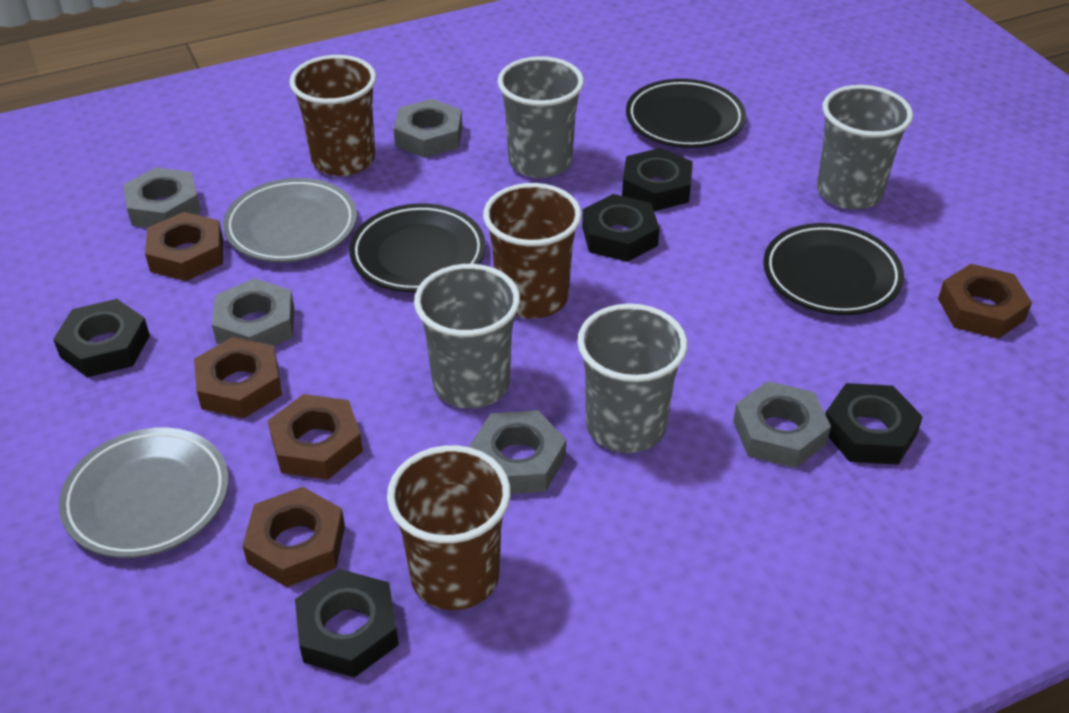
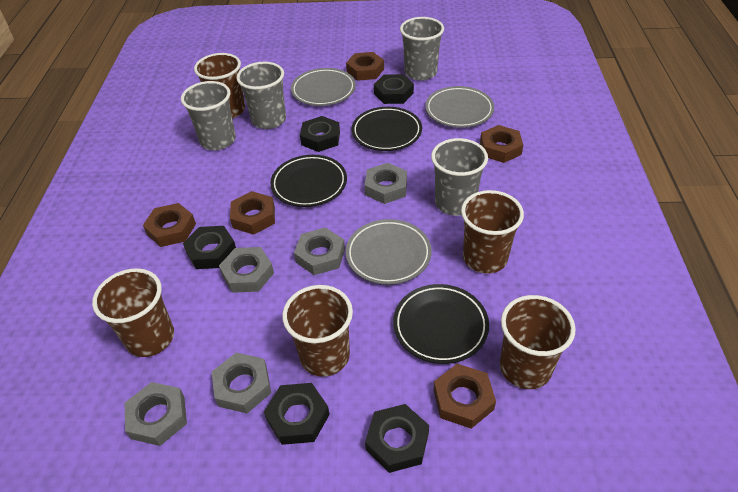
brown cup: [289,55,376,176] [387,445,511,610] [483,183,582,319] = 3 -> [92,268,174,357] [194,53,245,118] [282,285,353,377] [461,190,524,274] [500,295,576,389] = 5
grey plate: [59,428,229,558] [223,178,357,262] = 2 -> [291,68,356,106] [346,219,432,285] [425,86,494,128] = 3

